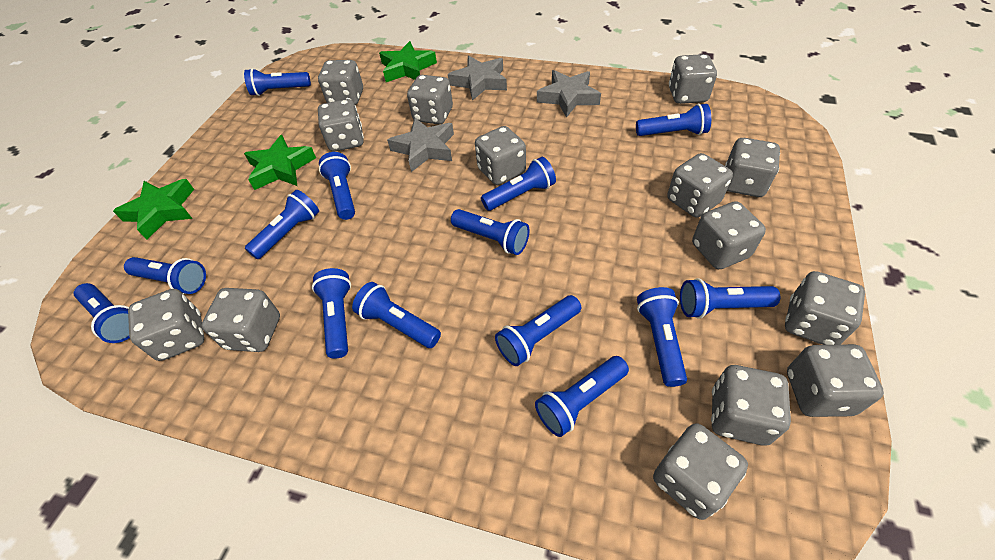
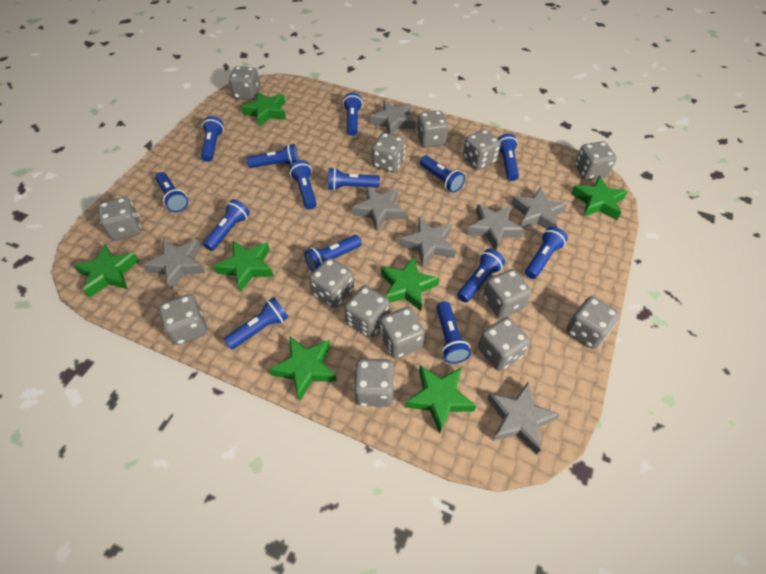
green star: [113,179,194,240] [244,135,316,190] [379,41,437,82] = 3 -> [74,244,139,298] [214,241,274,292] [241,92,286,127] [269,337,337,401] [381,257,439,311] [405,365,476,434] [571,176,628,220] = 7
grey star: [387,118,454,172] [448,56,507,101] [537,70,601,118] = 3 -> [143,239,205,290] [352,186,406,231] [370,101,416,135] [400,218,456,267] [467,204,524,250] [487,382,560,454] [511,187,567,229] = 7

